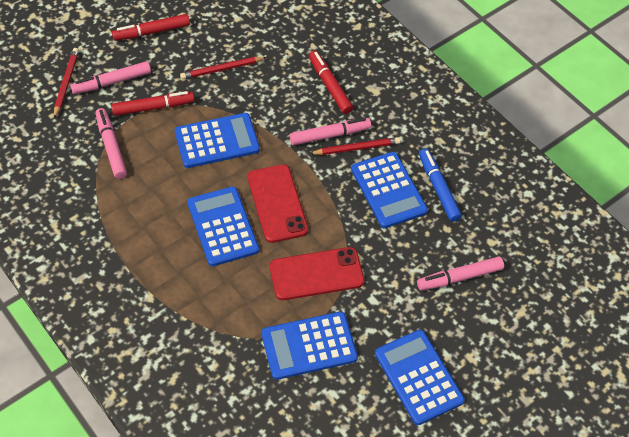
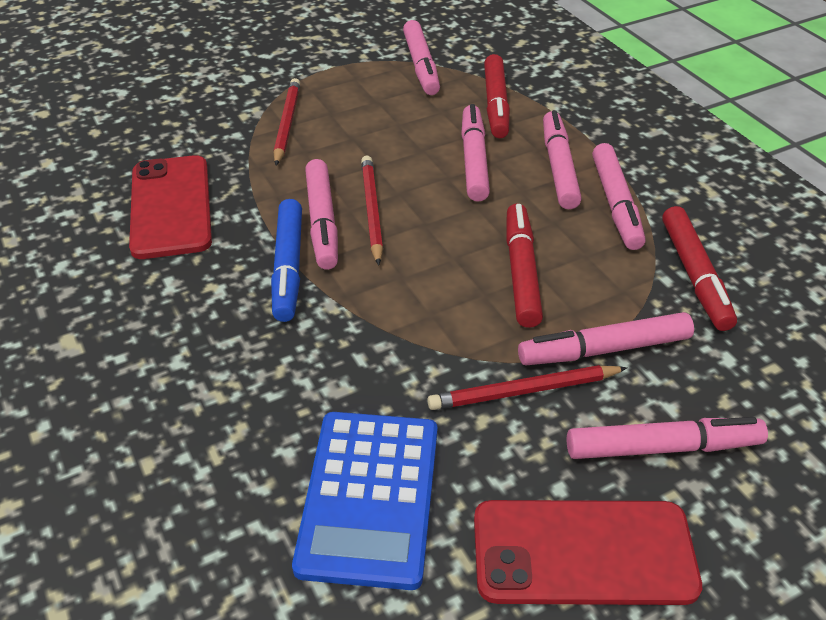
blue calculator: [175,113,260,168] [187,186,259,266] [261,311,358,380] [351,152,428,228] [375,330,465,425] = 5 -> [292,412,437,590] = 1
pink marker: [70,61,151,94] [96,108,127,179] [290,118,371,145] [417,257,504,291] = 4 -> [305,159,338,270] [403,20,440,95] [461,104,490,201] [518,312,694,365] [543,110,582,209] [567,417,768,459] [592,143,646,250] = 7

